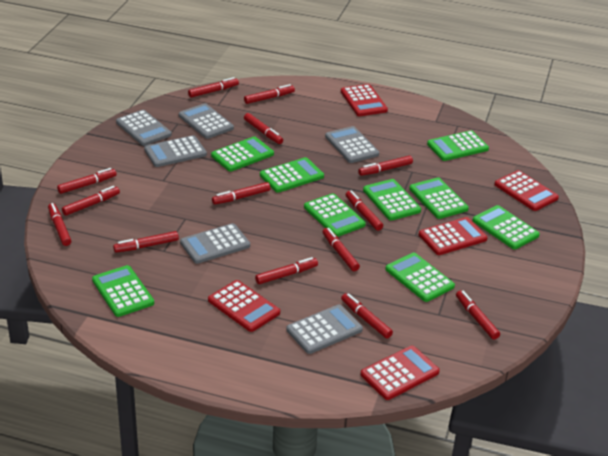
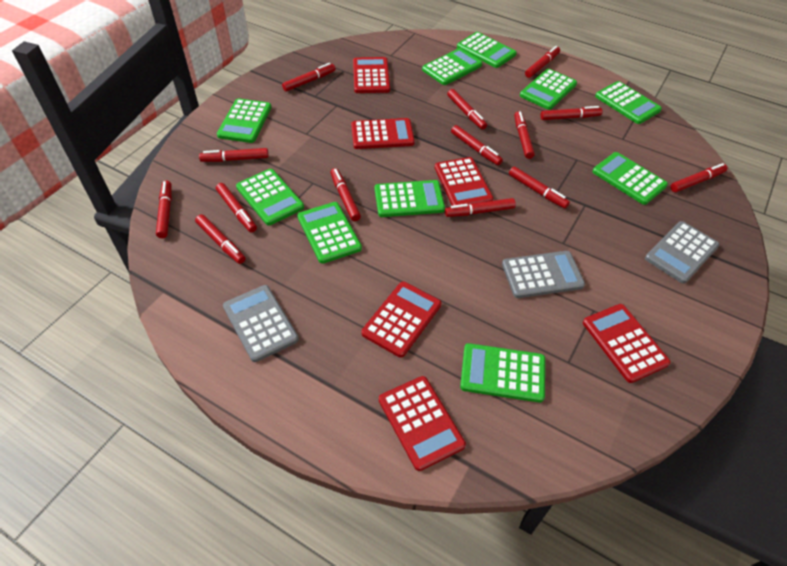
green calculator: [92,265,154,317] [211,136,274,172] [260,157,324,193] [304,193,366,237] [363,179,421,221] [386,253,455,302] [409,177,469,219] [427,130,489,161] [473,205,540,249] = 9 -> [217,98,272,143] [236,169,304,226] [297,202,362,264] [375,180,445,217] [422,48,482,85] [457,32,517,68] [460,343,545,403] [520,69,577,110] [592,152,668,205] [595,81,662,124] = 10
grey calculator: [116,110,172,146] [144,135,207,167] [179,103,234,139] [180,223,250,264] [286,304,363,354] [325,126,379,163] = 6 -> [223,285,299,362] [502,251,585,298] [645,221,719,284] = 3
red calculator: [208,280,280,332] [341,84,388,116] [361,346,440,400] [419,217,488,255] [494,170,559,211] = 5 -> [351,118,415,149] [353,57,390,93] [361,281,441,358] [379,376,466,471] [435,157,493,206] [583,304,671,383] = 6

